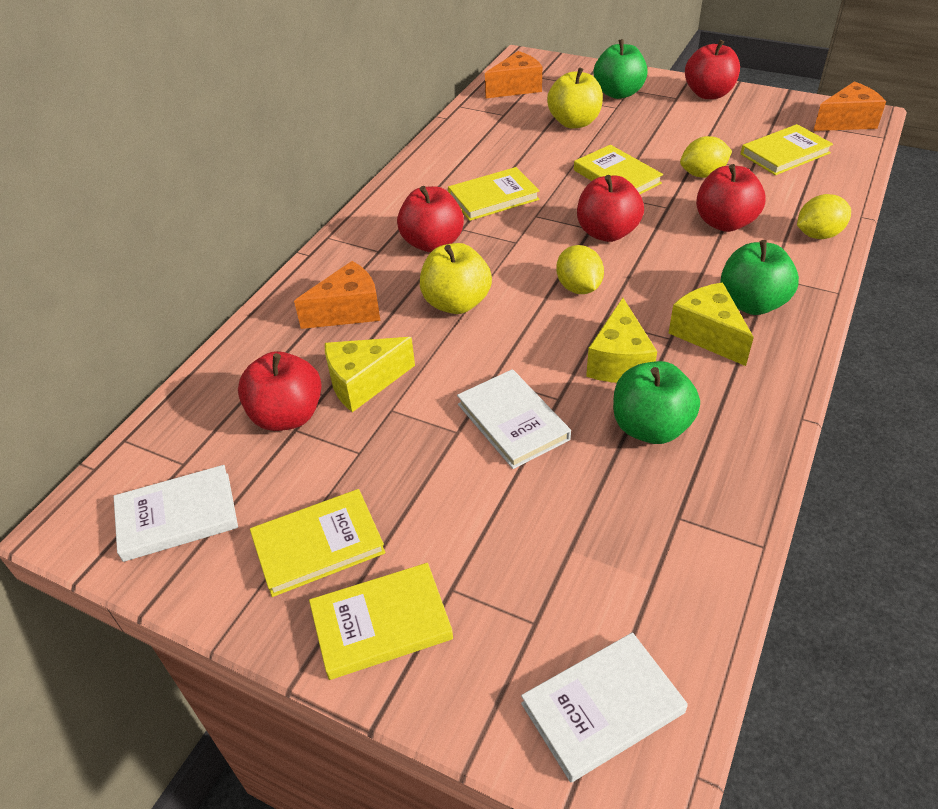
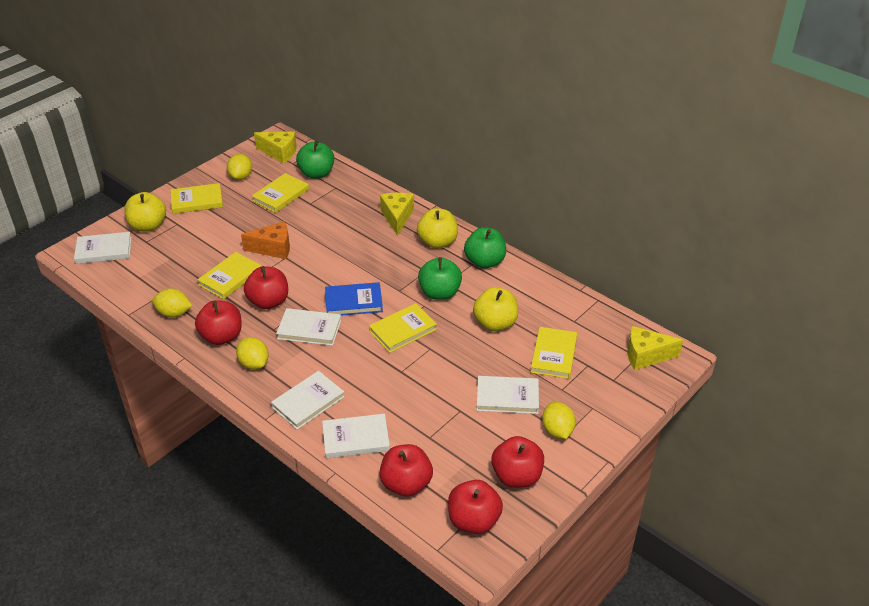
blue book: none = 0 -> [325,282,383,316] = 1
orange cheese: [294,261,381,329] [485,51,542,98] [813,81,886,131] = 3 -> [241,221,290,259] = 1
white book: [113,465,238,562] [457,369,571,469] [521,632,688,782] = 3 -> [74,232,132,264] [271,371,345,430] [276,308,341,346] [322,414,390,458] [476,376,539,414] = 5
yellow apple: [420,243,492,314] [547,67,603,129] = 2 -> [124,192,166,232] [417,208,458,249] [473,287,518,331] = 3
yellow lemon: [556,245,604,294] [680,136,732,178] [797,194,851,239] = 3 -> [152,288,192,317] [227,154,252,180] [236,337,269,370] [542,402,576,439] = 4

